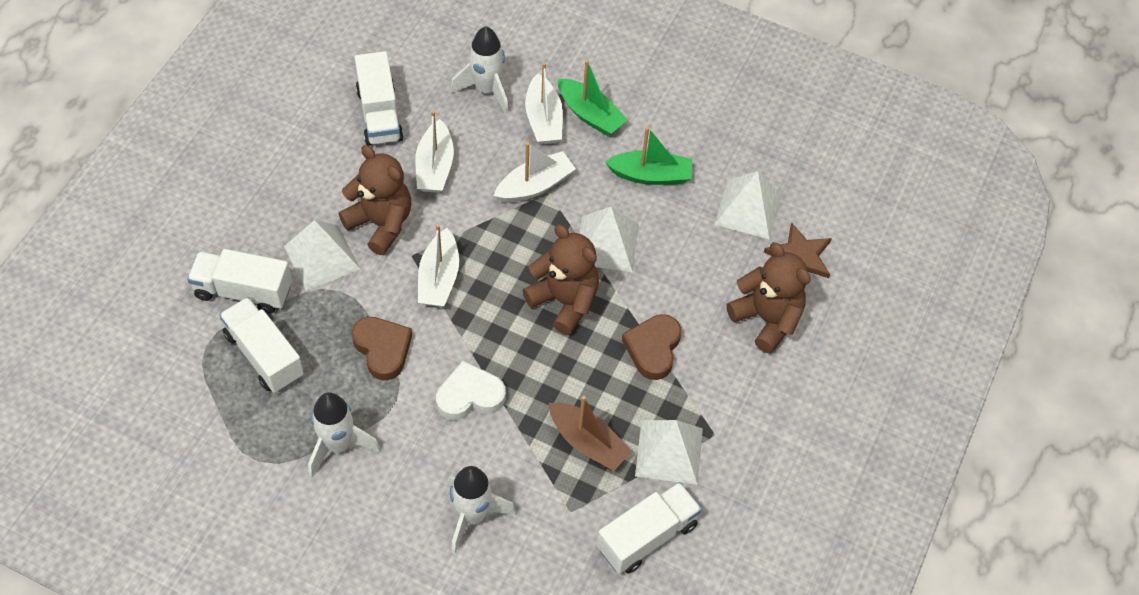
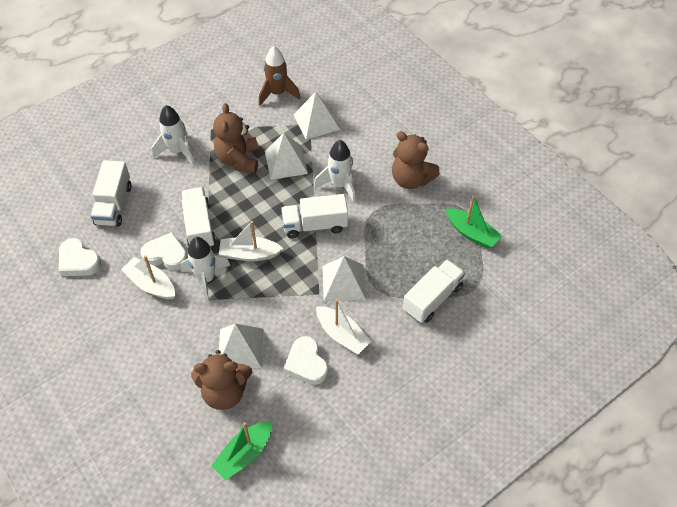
brown boat: [549,396,632,471] = 1 -> none = 0
brown heart: [351,317,412,380] [622,314,681,380] = 2 -> none = 0
brown rocket: none = 0 -> [259,46,301,106] = 1
brown star: [764,223,832,278] = 1 -> none = 0
white boat: [415,110,454,193] [418,224,459,307] [494,142,576,203] [525,63,563,144] = 4 -> [121,256,175,299] [219,221,283,261] [316,299,371,354] = 3
white heart: [436,361,506,420] = 1 -> [59,238,101,276] [141,232,188,270] [284,336,328,385] = 3

